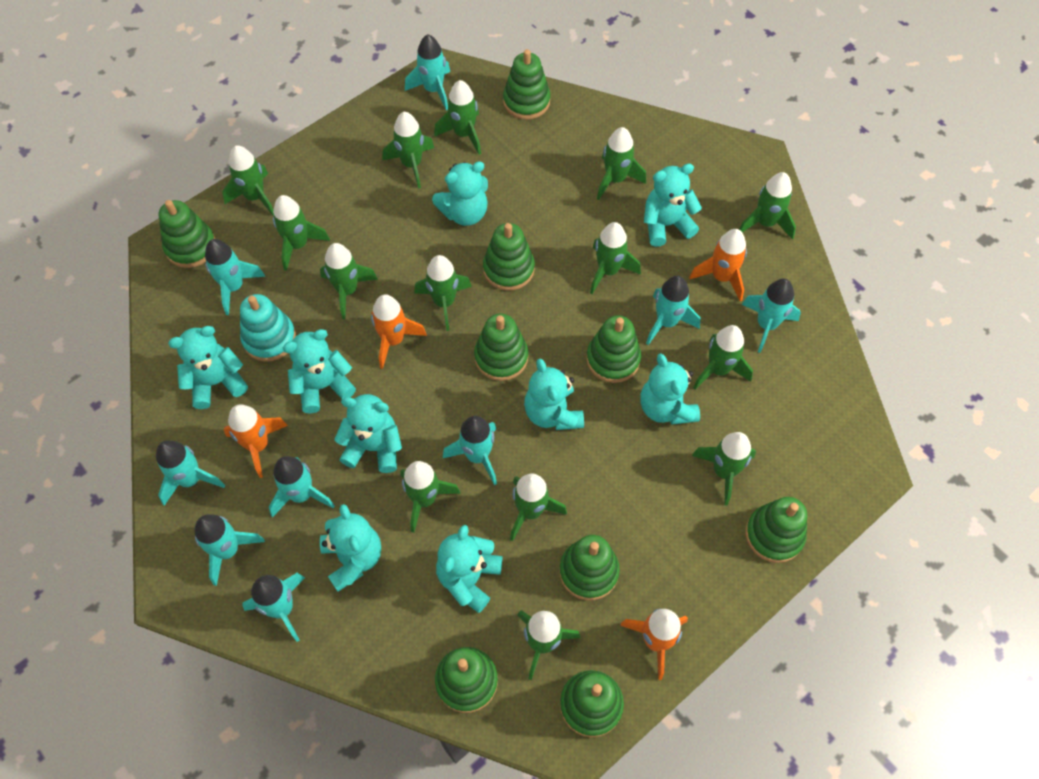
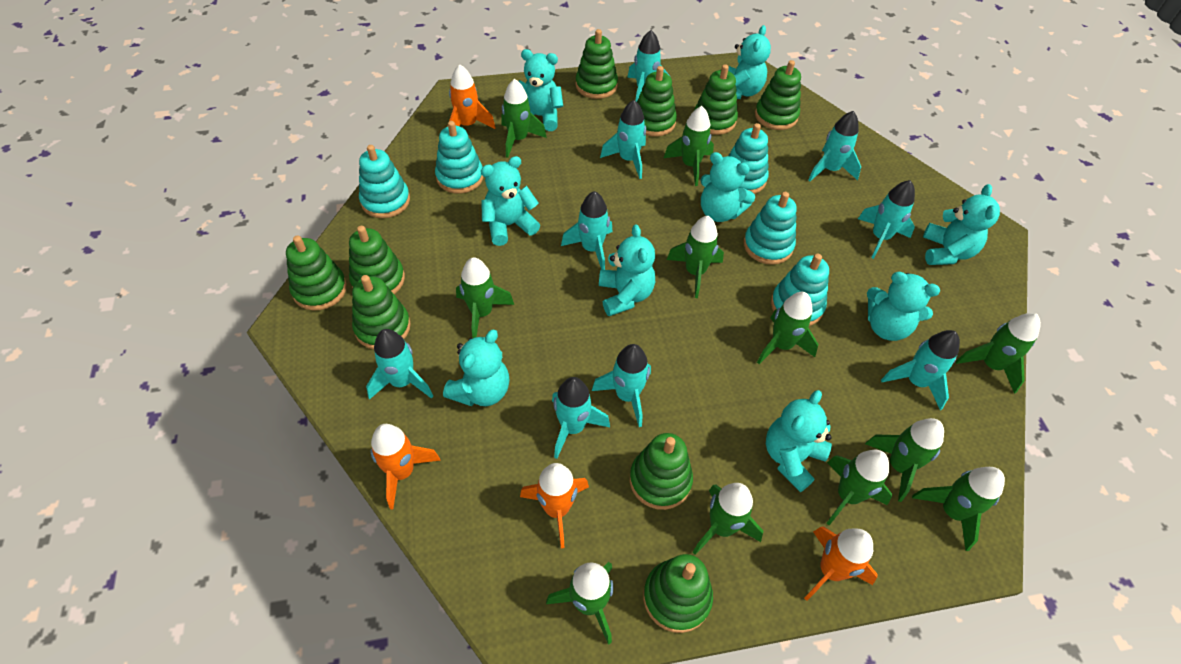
green rocket: [222,145,274,216] [273,195,330,271] [320,243,378,319] [383,112,434,189] [401,461,460,533] [414,255,472,331] [434,80,481,155] [510,473,567,541] [517,610,580,680] [590,222,641,294] [597,127,646,200] [692,432,756,505] [693,325,753,390] [739,172,796,240] = 14 -> [456,257,514,338] [502,79,547,158] [546,562,613,645] [664,106,714,186] [667,216,724,298] [693,483,763,555] [757,292,818,364] [826,450,892,525] [865,418,944,502] [912,467,1005,551] [956,313,1041,394] = 11
turquoise stacking toy: [240,294,296,362] = 1 -> [359,145,410,218] [435,121,483,194] [728,123,769,194] [744,192,797,265] [771,254,829,326] = 5

